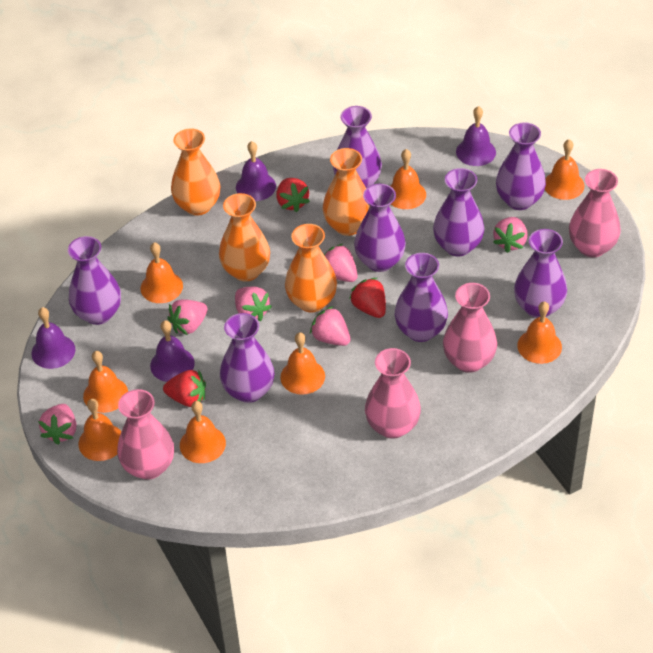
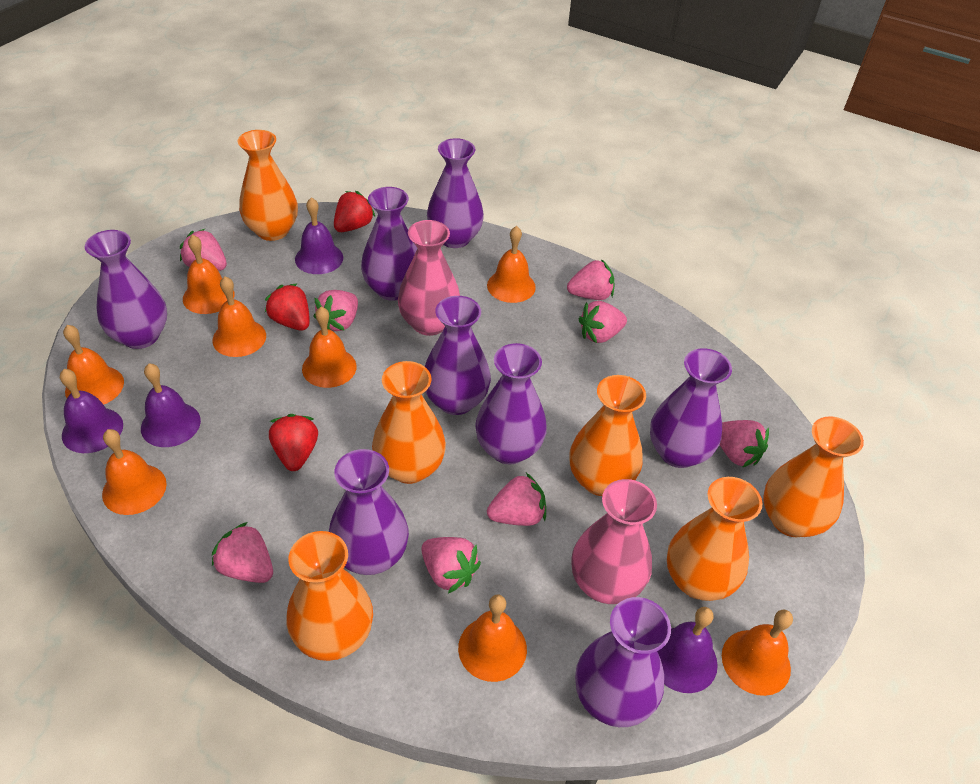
orange vase: [171,128,220,216] [219,193,270,281] [285,224,337,313] [323,148,370,236] = 4 -> [238,130,298,241] [286,531,373,661] [372,361,446,484] [569,375,646,496] [667,477,762,601] [763,416,864,537] = 6
pink strawberry: [38,404,76,445] [167,299,208,335] [235,287,272,321] [310,306,350,346] [324,243,358,282] [493,217,528,253] = 6 -> [180,229,227,271] [212,522,273,583] [313,290,358,331] [421,537,481,593] [487,473,546,526] [567,259,614,300] [579,301,627,343] [720,420,769,468] = 8
pink vase: [117,389,174,480] [365,348,421,439] [443,283,497,373] [569,169,621,257] = 4 -> [398,220,460,336] [571,479,657,604] = 2

